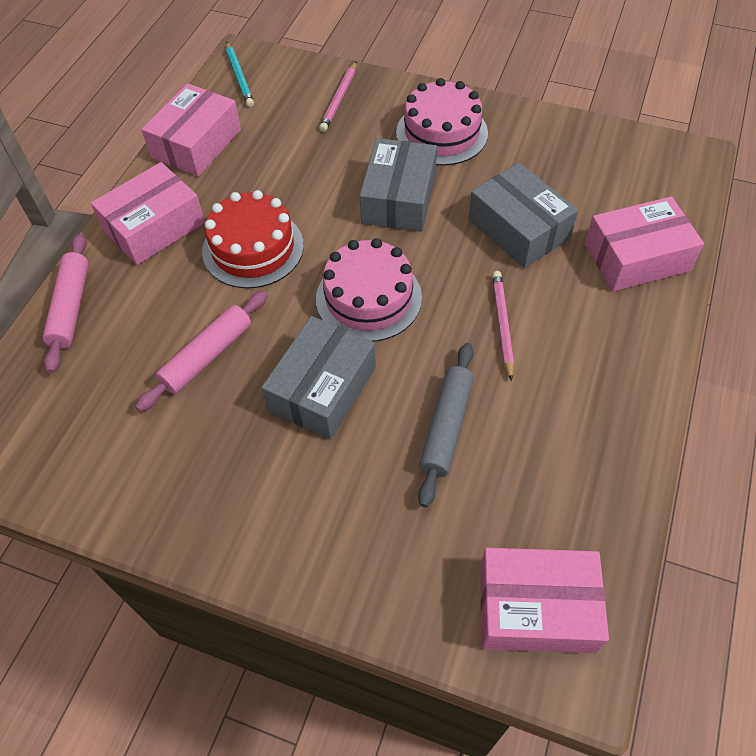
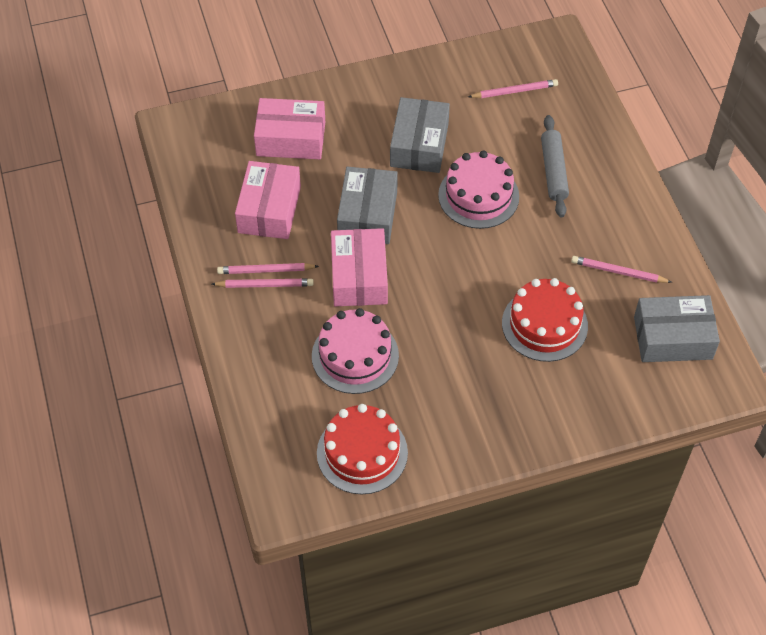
pink box: [91,162,205,265] [141,83,241,176] [480,548,609,654] [585,197,704,291] = 4 -> [235,161,301,239] [254,98,325,159] [331,228,388,306] = 3
pink pencil: [319,62,356,132] [492,271,514,381] = 2 -> [212,279,314,288] [217,263,319,274] [468,79,558,98] [571,256,671,283] = 4
pink rolling pin: [43,233,89,373] [135,291,268,412] = 2 -> none = 0
red cake: [202,190,304,288] = 1 -> [317,404,408,495] [502,278,588,362] = 2
turquoise pencil: [226,42,254,107] = 1 -> none = 0

